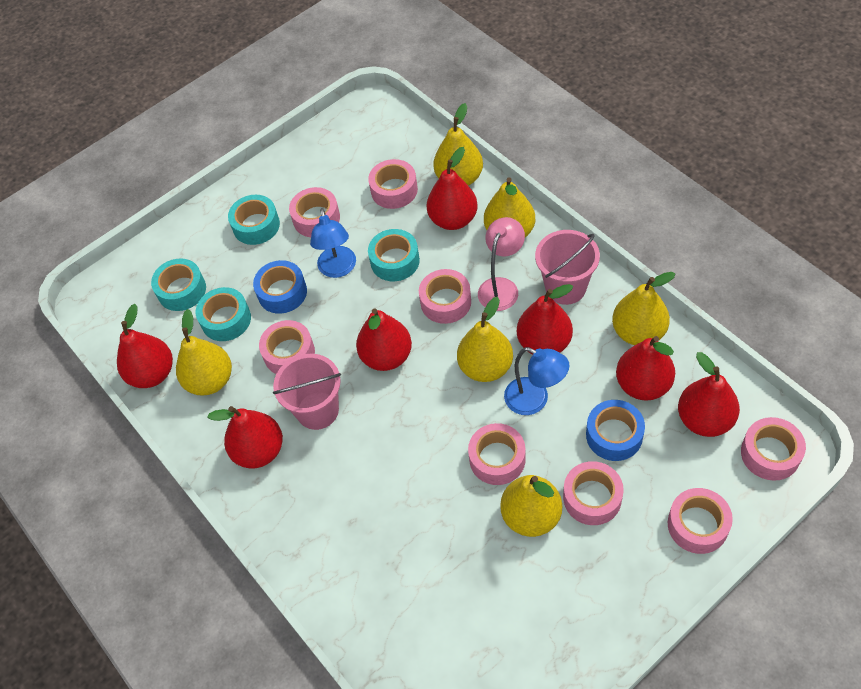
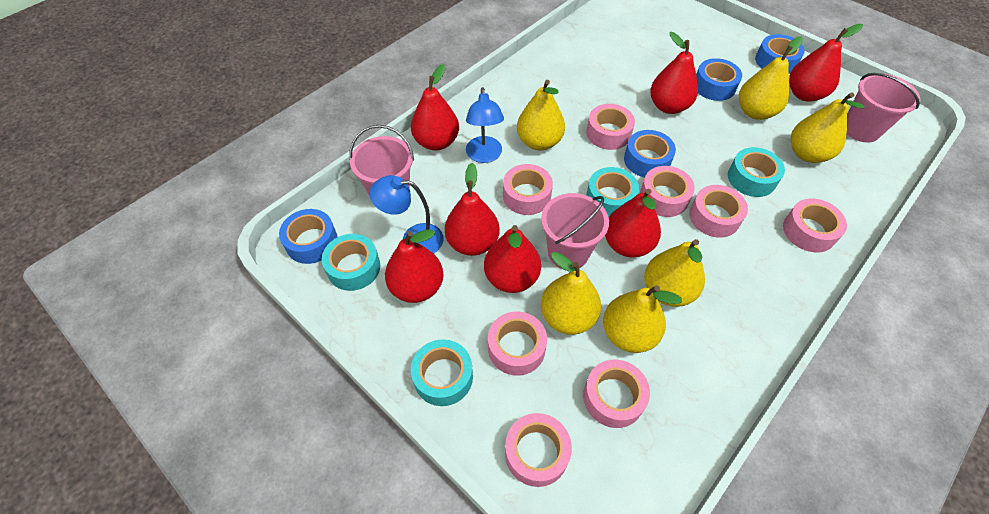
blue tape: [253,260,307,314] [586,400,645,461] = 2 -> [279,209,338,264] [624,130,676,177] [696,58,742,101] [755,34,805,74] = 4
pink bucket: [273,354,341,430] [535,230,600,305] = 2 -> [349,125,414,196] [541,193,609,269] [847,73,920,143] = 3
pink lamp: [478,217,525,311] = 1 -> none = 0

